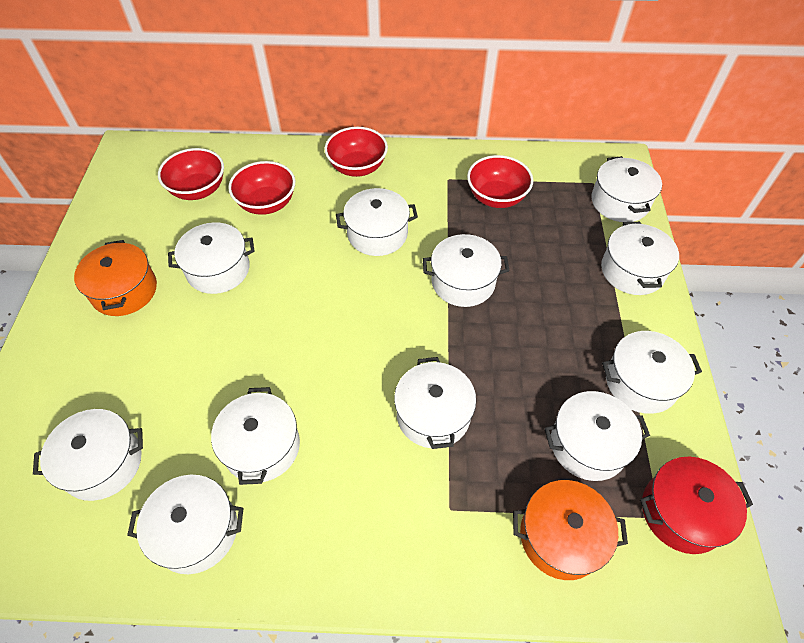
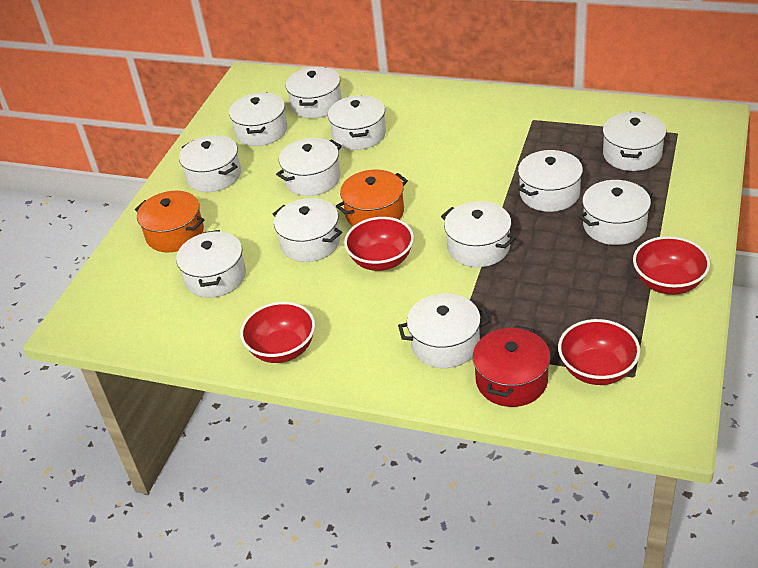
white pot: [33,409,143,501] [127,475,243,574] [168,222,255,294] [211,387,300,485] [336,188,418,256] [394,357,476,449] [423,234,510,307] [544,391,650,481] [591,156,662,222] [601,222,679,295] [602,331,702,414] = 11 -> [176,230,246,298] [179,135,241,192] [229,92,287,146] [273,198,342,262] [276,138,342,196] [286,67,342,118] [328,95,386,150] [398,293,490,368] [441,201,516,267] [518,150,583,212] [578,180,653,245] [603,112,666,171] = 12

